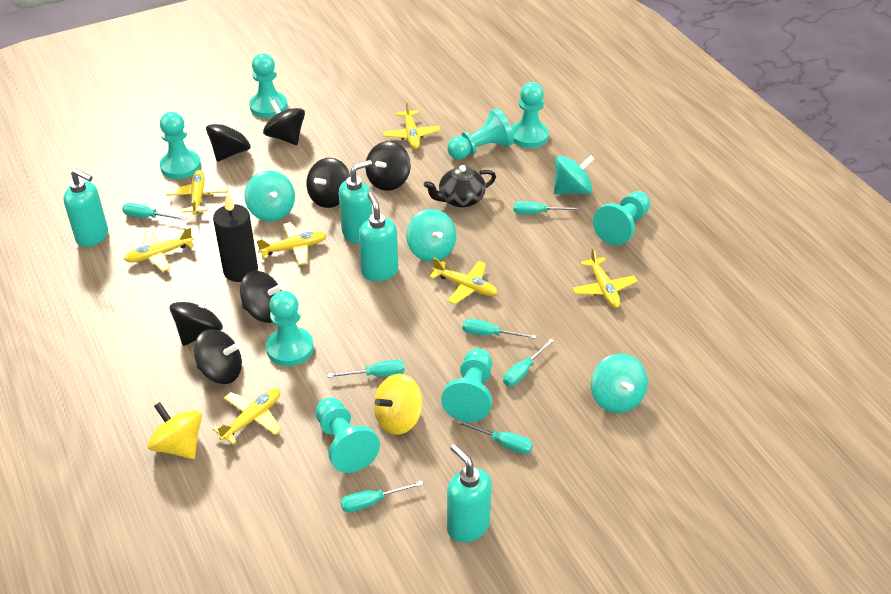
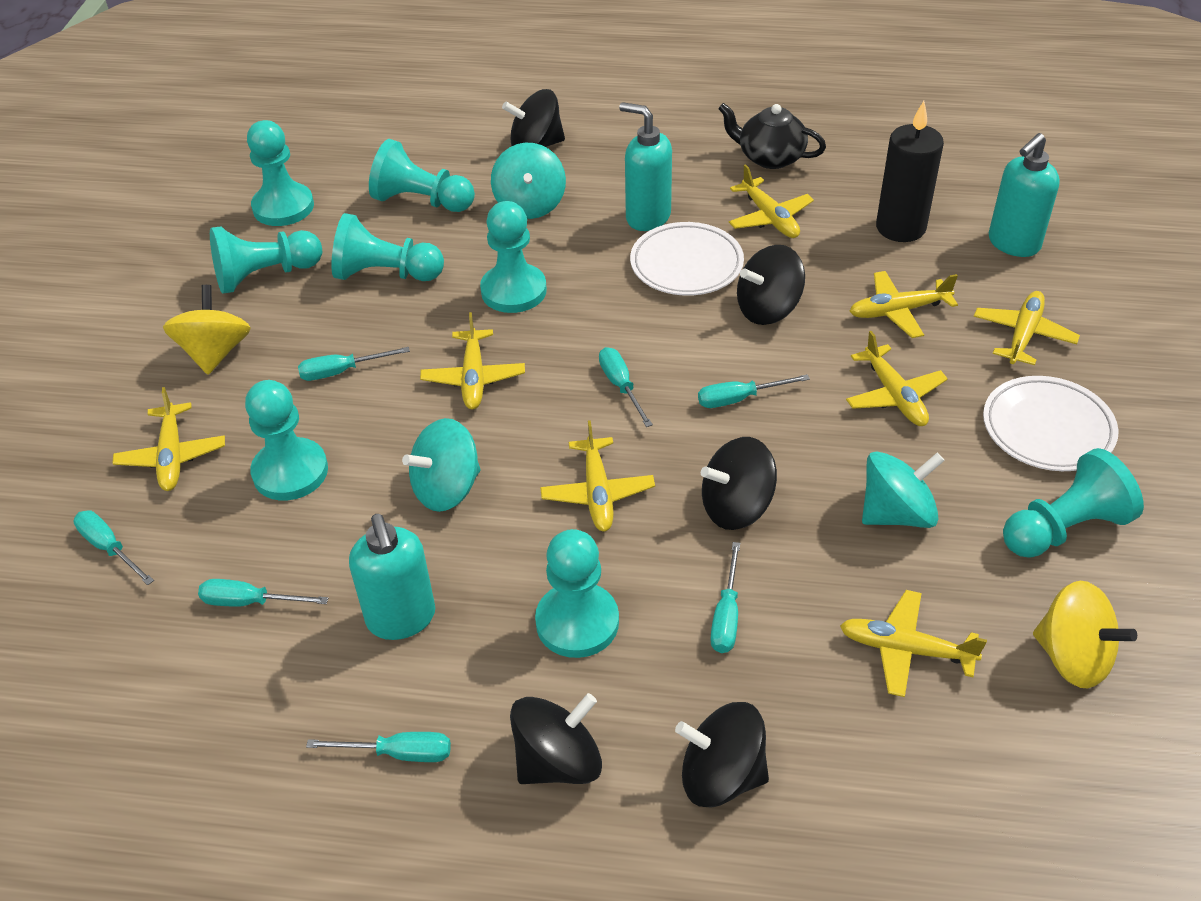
black spinning top: [170,290,223,346] [194,329,242,384] [206,114,251,162] [240,271,284,323] [263,100,305,145] [306,158,351,208] [365,141,411,191] = 7 -> [502,89,565,147] [510,693,602,784] [675,702,769,808] [701,437,777,530] [737,245,805,325] = 5
turquoise soap dispenser: [64,169,108,247] [339,160,372,244] [359,192,398,281] [447,444,492,542] = 4 -> [349,514,435,640] [619,102,672,231] [989,133,1060,257] = 3
turquoise spinning top: [244,170,295,221] [406,209,456,262] [554,155,595,194] [591,354,648,413] = 4 -> [402,418,480,512] [491,143,566,219] [862,451,945,528] = 3
white plate: none = 0 -> [630,222,744,296] [983,376,1118,471] = 2
yellow plane: [124,227,194,272] [166,170,228,215] [212,389,282,444] [256,222,326,265] [383,100,440,149] [429,257,497,304] [572,248,637,308] = 7 -> [113,387,225,491] [420,312,525,409] [540,420,655,532] [729,164,814,238] [840,590,987,697] [846,331,948,426] [849,271,958,338] [974,291,1080,365] = 8

